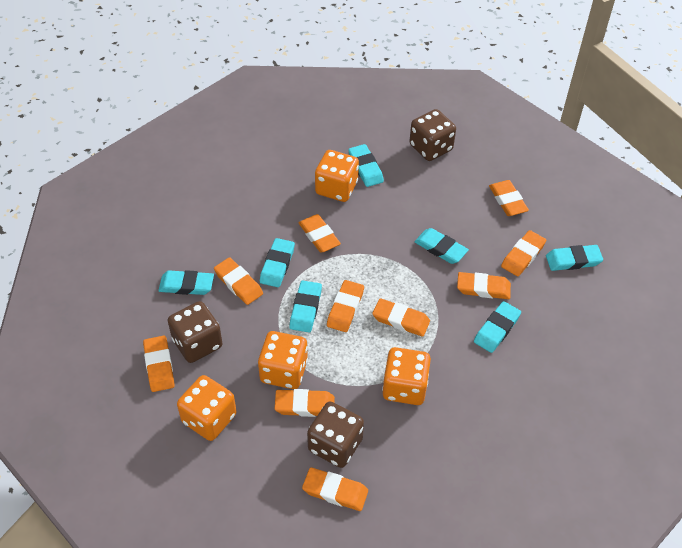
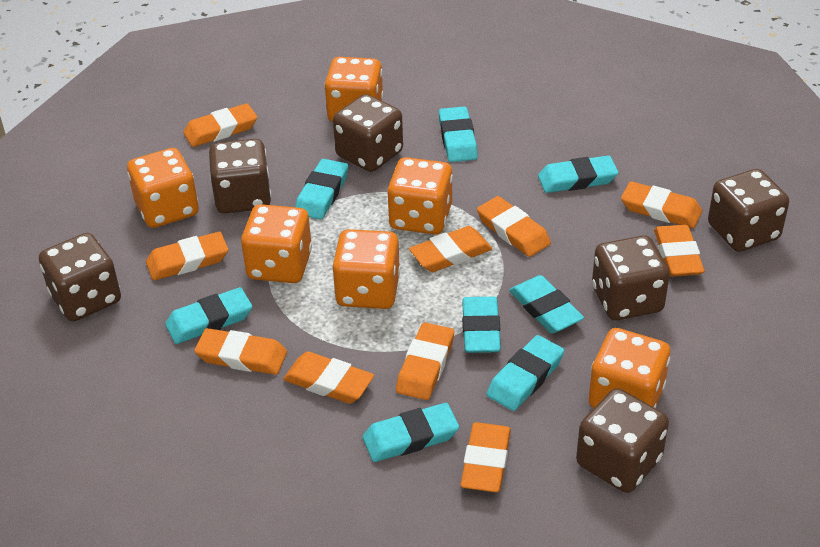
brown dice: [168,301,223,363] [307,402,364,468] [409,109,456,161] = 3 -> [39,233,121,321] [209,139,271,214] [333,94,403,172] [576,388,669,493] [592,235,670,320] [708,169,789,252] = 6
orange dice: [177,375,237,441] [258,331,308,389] [315,150,359,202] [382,347,431,405] = 4 -> [127,148,199,228] [241,204,312,283] [324,57,383,122] [332,229,400,309] [387,157,453,235] [588,328,670,408] = 6
turquoise eraser: [158,270,214,295] [260,238,295,287] [289,280,322,332] [348,144,384,187] [415,228,469,264] [474,301,521,353] [546,245,603,271] = 7 -> [165,287,252,344] [295,159,348,220] [362,403,459,462] [439,107,478,162] [462,297,501,353] [486,335,564,411] [509,275,584,333] [538,155,619,193] = 8

